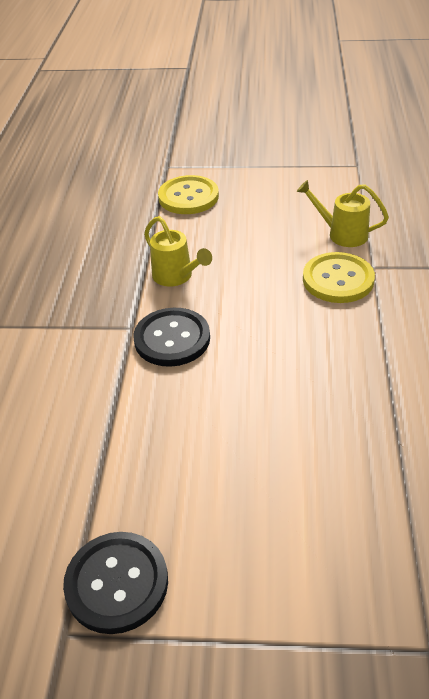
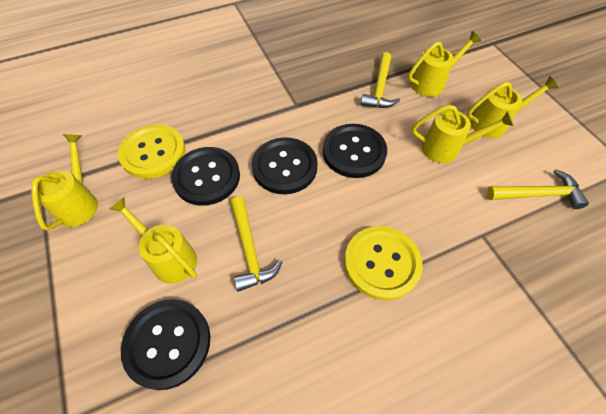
black button: [63,532,168,634] [133,308,210,367] = 2 -> [121,299,210,390] [171,147,240,205] [252,137,318,194] [323,124,387,178] = 4
yellow hammer: none = 0 -> [230,197,282,292] [360,52,400,108] [487,169,589,209] = 3
yellow watering can: [144,216,212,286] [297,180,389,247] = 2 -> [31,134,98,231] [109,197,197,284] [408,31,481,97] [412,105,514,163] [467,76,558,138] = 5

